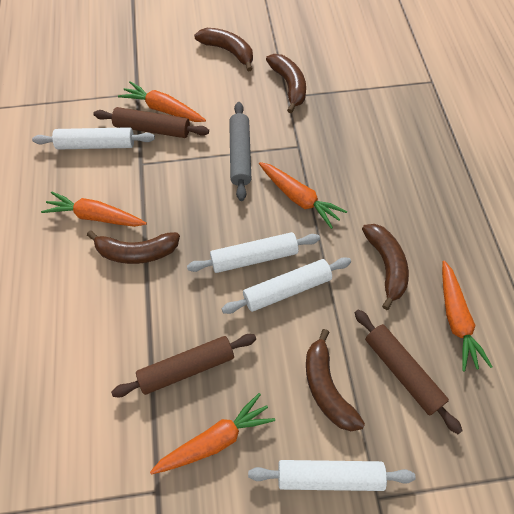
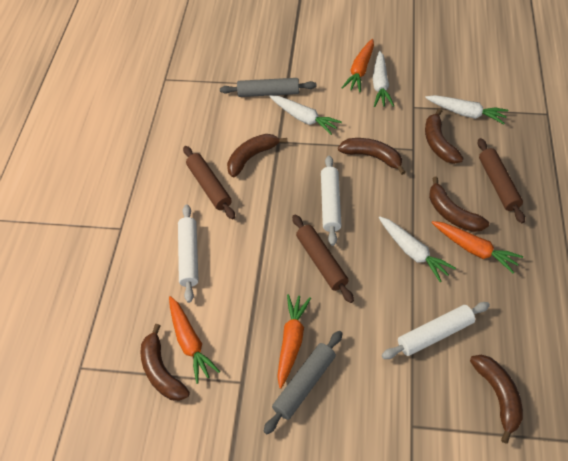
brown banana: [87,231,180,264] [194,28,253,71] [266,54,306,113] [306,329,365,431] [362,224,409,310] = 5 -> [141,324,190,401] [227,134,287,177] [338,138,406,175] [425,108,463,164] [429,177,489,232] [470,355,523,444] = 6
grey rolling pin: [229,102,251,201] = 1 -> [220,78,317,97] [263,331,342,434] = 2
orange carrot: [41,191,147,227] [118,81,206,122] [150,393,275,474] [259,162,347,229] [442,260,492,371] = 5 -> [169,296,220,384] [277,294,311,389] [342,39,374,92] [432,221,523,274] = 4
white carrot: none = 0 -> [269,95,342,135] [373,51,394,107] [379,216,456,282] [425,95,508,124] = 4
white rolling pin: [32,127,155,150] [187,232,320,273] [222,257,351,314] [248,460,416,491] = 4 -> [178,205,199,303] [321,156,342,246] [382,302,490,359] = 3

